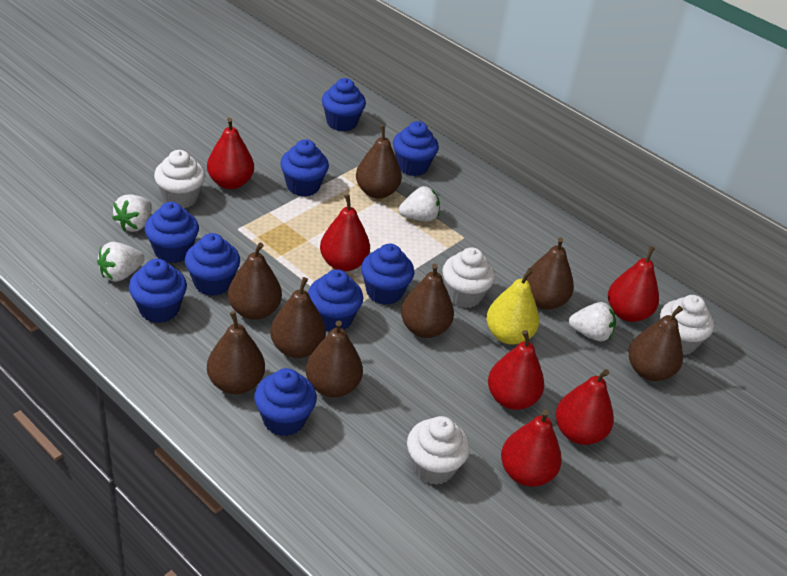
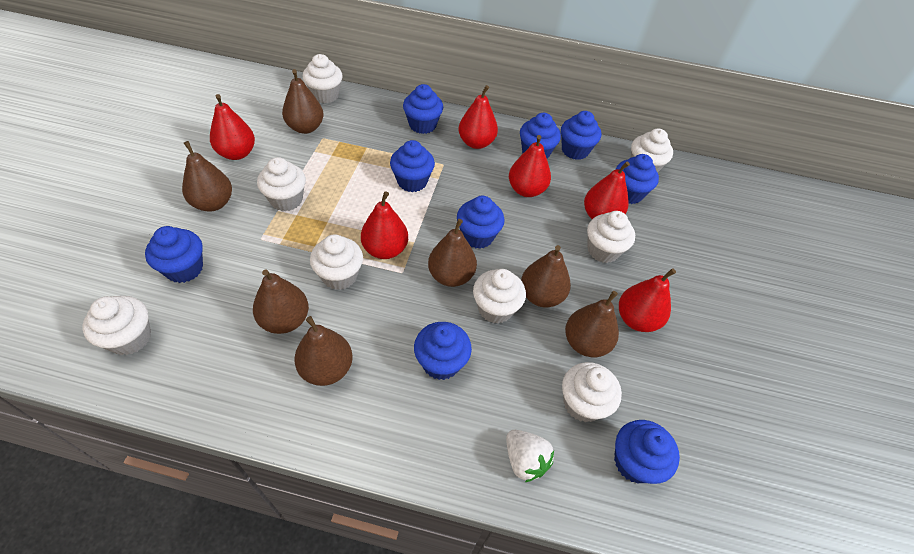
brown pear: [207,311,265,394] [228,243,282,320] [270,277,326,358] [306,321,363,397] [356,125,402,198] [401,264,454,338] [526,237,574,310] [628,306,683,381] = 8 -> [182,141,232,212] [253,269,309,334] [282,69,324,134] [294,316,353,386] [428,219,477,287] [521,245,571,307] [565,291,619,357] = 7
white cupcake: [154,150,205,208] [407,416,470,485] [442,247,495,308] [660,295,714,355] = 4 -> [83,296,151,355] [257,157,306,211] [303,54,343,103] [310,234,363,290] [473,269,526,324] [562,362,622,422] [587,211,635,263] [631,128,673,173] = 8
white strawberry: [97,242,145,282] [112,194,152,232] [398,186,440,222] [569,302,616,341] = 4 -> [506,430,554,482] = 1
yellow pear: [486,268,539,345] = 1 -> none = 0

